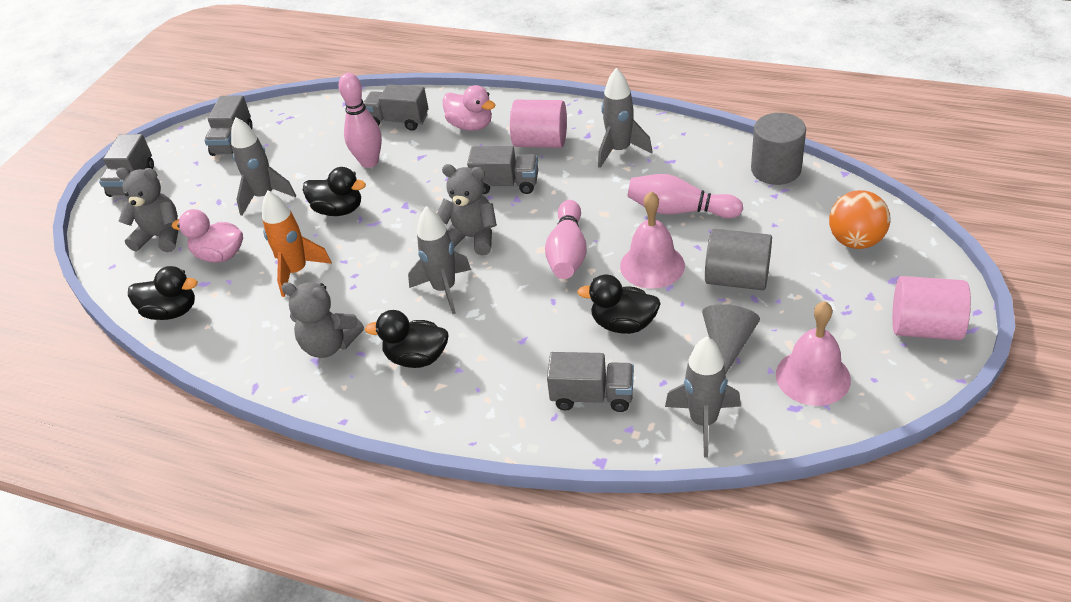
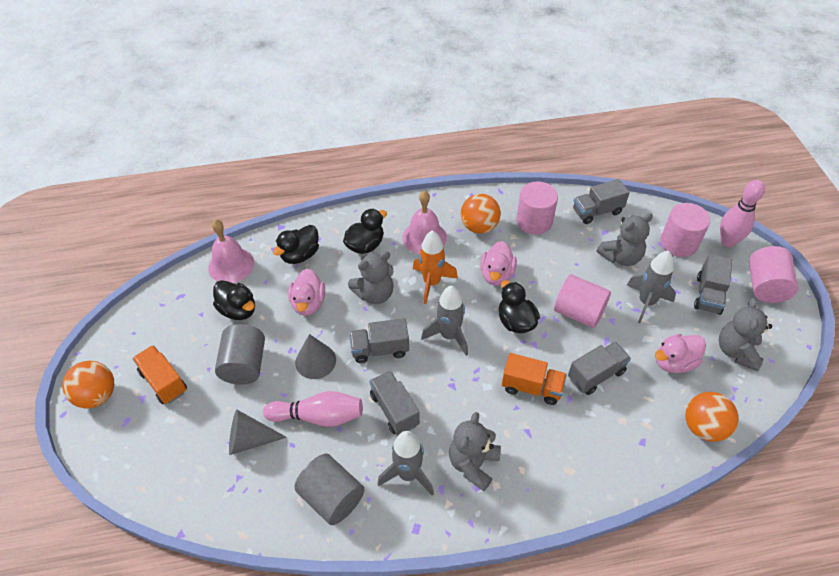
grey cone: [702,304,760,374] = 1 -> [229,410,287,455] [295,334,336,379] = 2
grey rocket: [231,117,296,216] [408,206,471,314] [598,68,652,168] [665,336,741,457] = 4 -> [377,431,434,496] [421,285,468,356] [627,251,676,323] = 3
grey teddy bear: [116,168,178,252] [281,282,364,358] [437,164,497,255] = 3 -> [348,251,394,304] [449,412,501,491] [597,213,653,266] [719,298,772,371] = 4
orange ball: [829,190,890,249] = 1 -> [62,361,114,408] [461,194,501,234] [685,392,739,442] = 3
orange truck: none = 0 -> [132,345,187,404] [502,353,567,405] = 2
pink bowling pin: [338,73,382,168] [545,200,587,279] [628,174,743,218] = 3 -> [263,391,363,427] [720,180,765,247] = 2
pink cylinder: [510,100,567,148] [892,276,971,340] = 2 -> [516,182,558,235] [554,274,611,328] [660,203,710,257] [749,246,798,303] = 4
pink duck: [172,209,243,262] [442,85,495,131] = 2 -> [288,268,325,316] [480,241,517,286] [655,334,706,373] = 3

